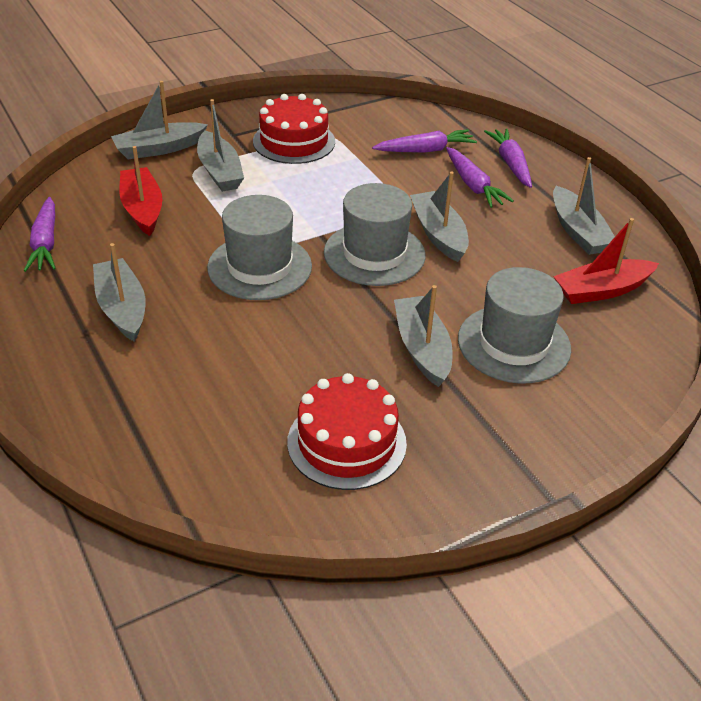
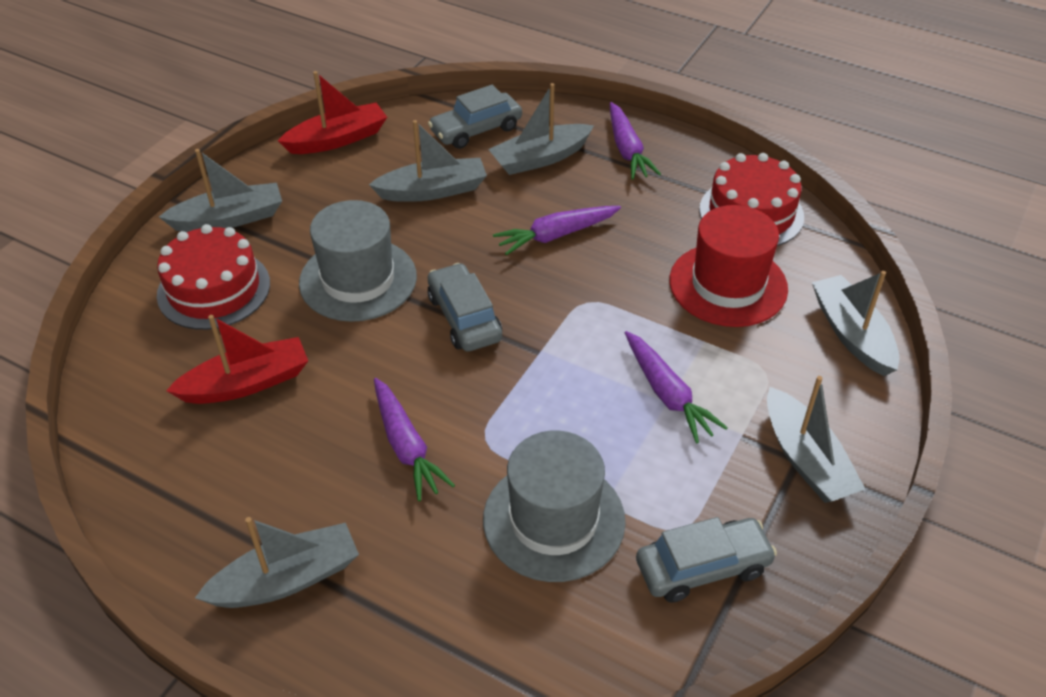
grey car: none = 0 -> [428,85,522,149] [428,263,502,352] [636,517,777,603] = 3
grey hat: [207,195,312,300] [324,183,426,286] [458,267,571,384] = 3 -> [299,200,417,322] [483,431,626,582] = 2
red hat: none = 0 -> [669,205,788,327] = 1

